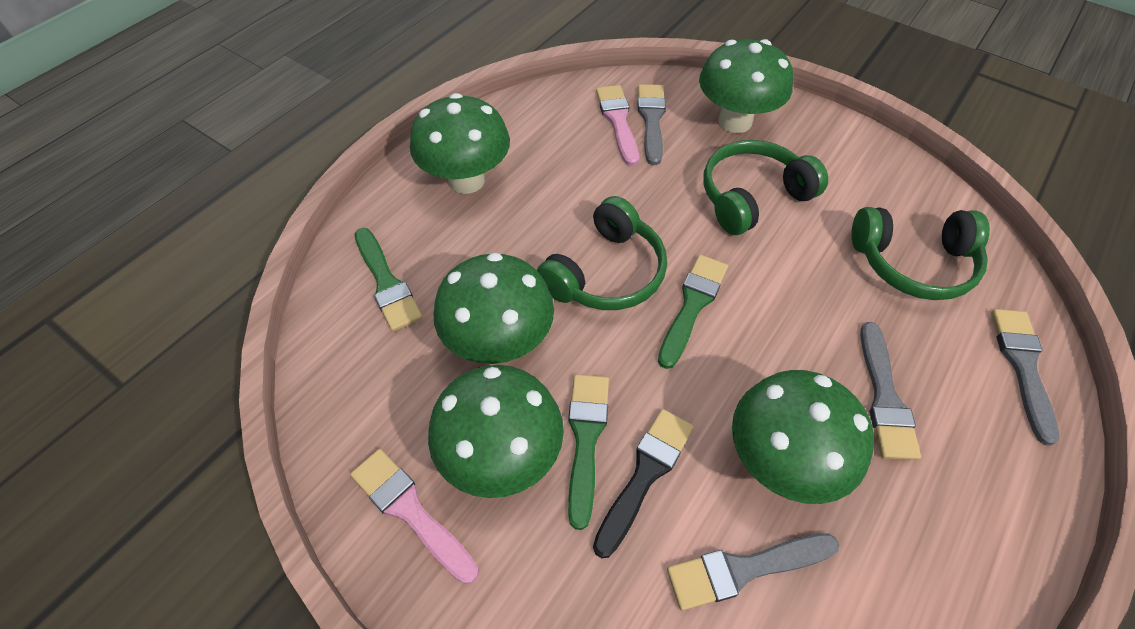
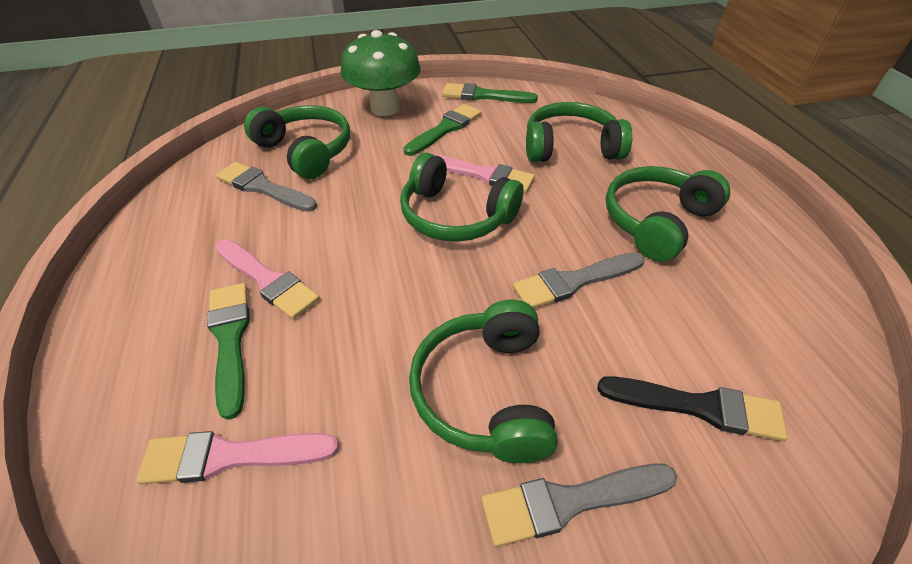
green headphones: [537,196,667,310] [703,140,828,235] [851,207,990,300] = 3 -> [244,105,350,179] [400,153,524,242] [409,299,558,463] [526,102,633,162] [606,166,730,262] = 5
green mushroom: [410,93,510,194] [428,365,564,498] [433,252,554,364] [699,39,793,133] [732,370,874,504] = 5 -> [341,30,421,116] = 1
grey brush: [638,84,666,165] [667,533,839,611] [860,322,921,460] [991,309,1059,446] = 4 -> [216,162,317,212] [481,463,677,547] [513,252,645,308] = 3
pink brush: [350,449,479,584] [596,85,639,166] = 2 -> [136,431,339,484] [215,239,320,319] [433,154,535,193] = 3

